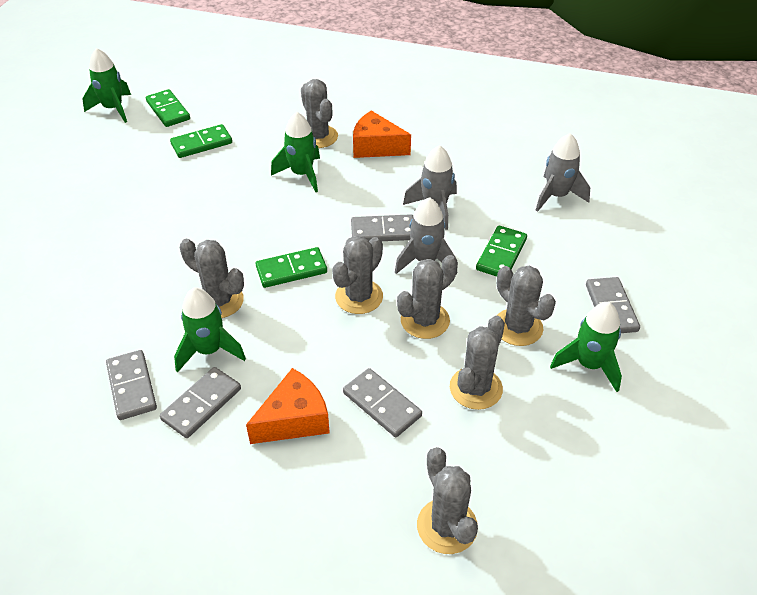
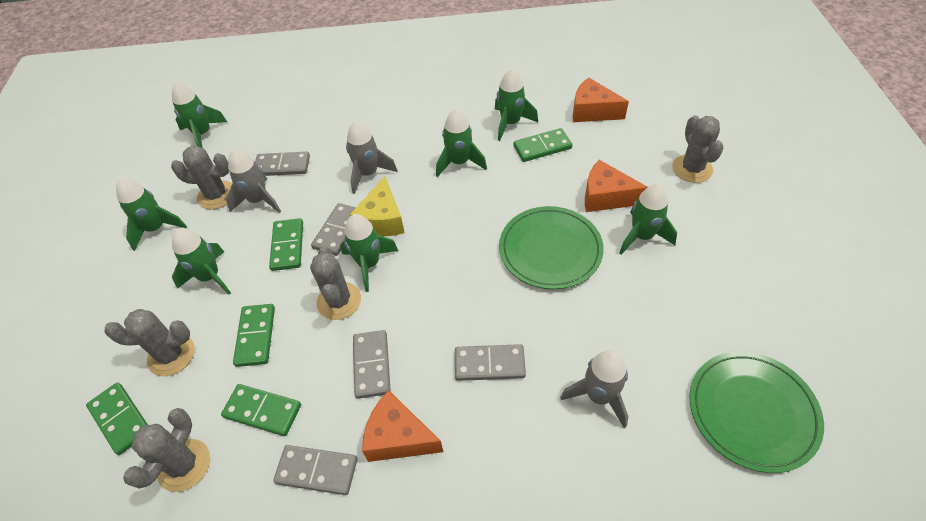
green domino: [146,89,190,127] [170,124,232,158] [256,247,327,288] [476,226,527,276] = 4 -> [86,382,148,455] [221,384,301,436] [233,304,275,367] [269,218,303,271] [513,128,572,162] = 5
green plate: none = 0 -> [499,206,604,289] [690,351,824,473] = 2
green rocket: [82,48,131,123] [174,288,246,373] [271,112,320,192] [550,302,622,392] = 4 -> [116,178,187,251] [172,82,227,148] [172,228,231,295] [340,214,398,292] [436,109,487,177] [495,69,538,141] [619,183,677,255] = 7
grey cactus: [180,239,244,318] [301,79,338,148] [332,235,383,314] [397,255,458,339] [417,447,478,554] [450,316,505,410] [497,266,556,346] = 7 -> [104,309,195,376] [123,408,210,492] [171,145,232,209] [310,247,361,320] [672,115,724,183] = 5
orange cheese: [246,368,330,444] [353,110,411,158] = 2 -> [362,391,443,462] [573,78,629,122] [585,160,647,212] = 3
yellow cheese: none = 0 -> [350,176,405,237] = 1

